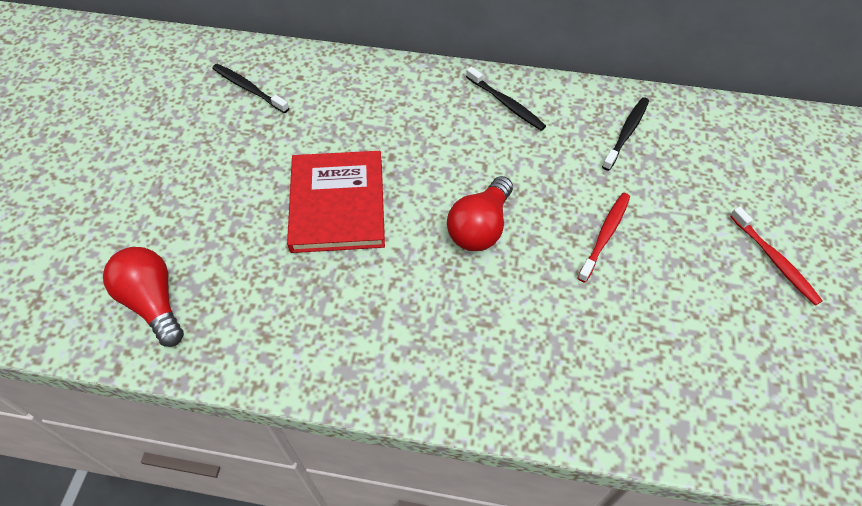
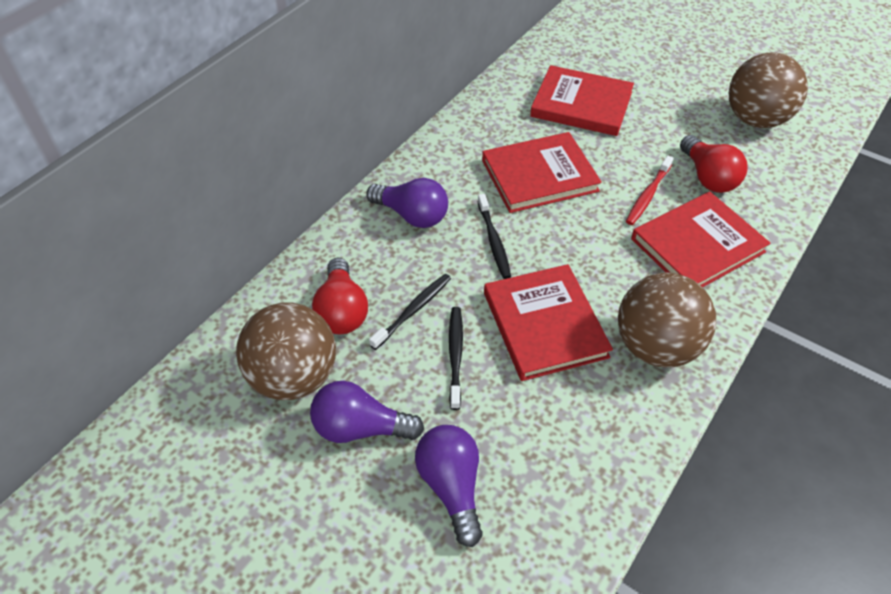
brown ball: none = 0 -> [236,303,336,400] [618,273,716,367] [729,52,808,128] = 3
purple light bulb: none = 0 -> [310,381,424,443] [366,178,448,228] [415,425,483,547] = 3
red book: [287,151,385,253] = 1 -> [482,132,602,213] [484,264,613,381] [530,65,634,136] [631,192,771,287] = 4
red toothbrush: [578,193,630,283] [730,207,823,306] = 2 -> [626,156,674,225] = 1

